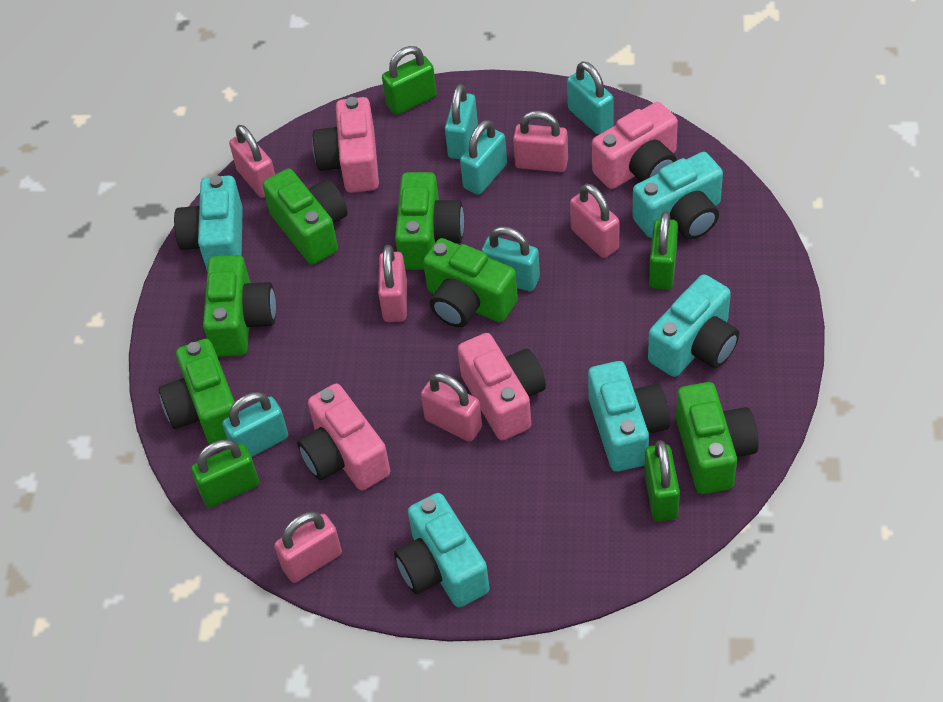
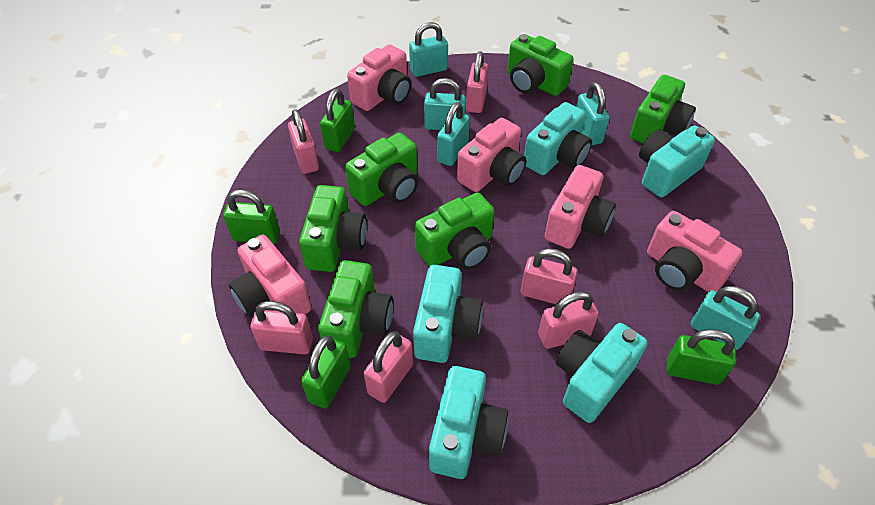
pink camera: [297,384,390,490] [313,97,379,193] [458,333,546,440] [592,102,678,189] = 4 -> [229,235,312,318] [347,45,411,111] [457,118,527,192] [545,165,616,249] [647,211,743,292] = 5

